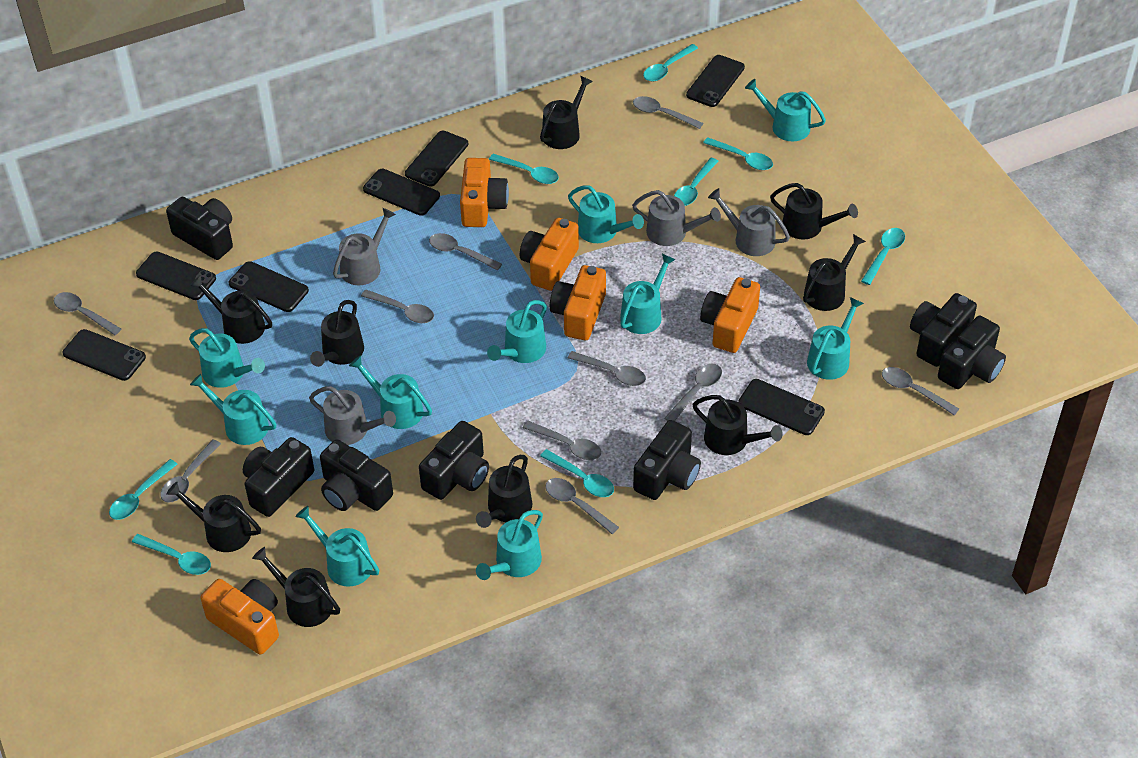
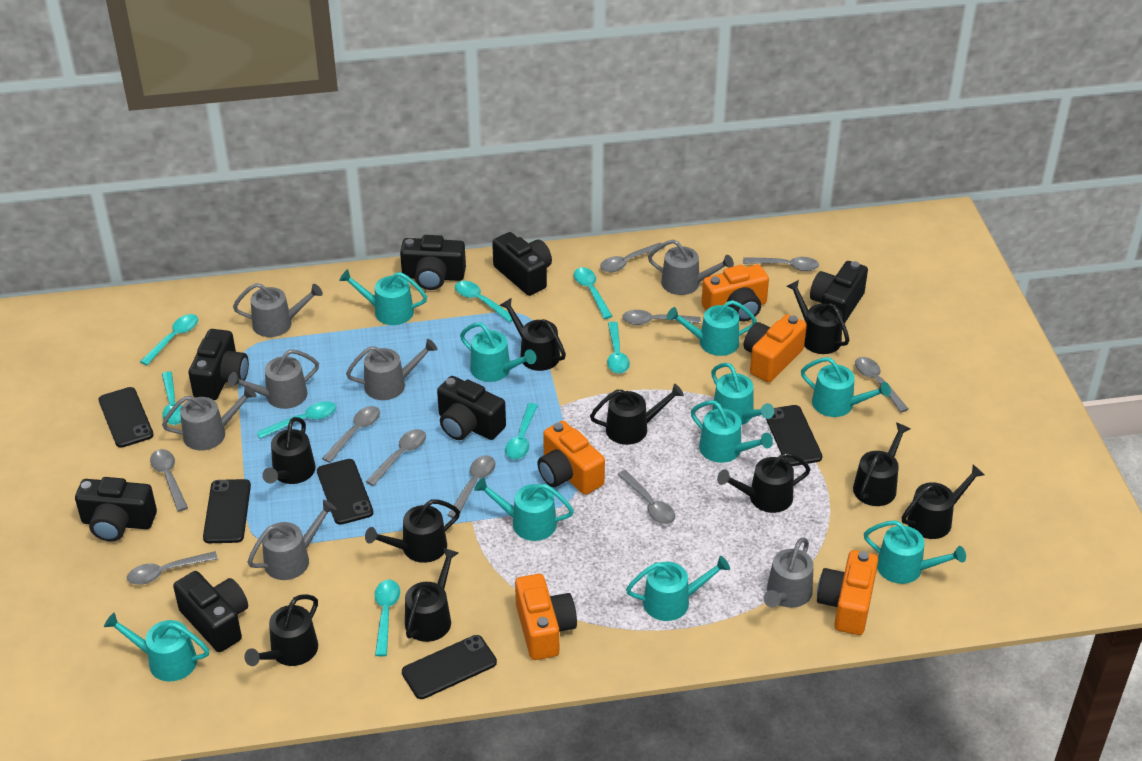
black phone: [63,329,146,381] [136,252,216,300] [229,261,309,312] [363,169,440,216] [405,131,468,187] [686,55,745,107] [738,379,825,435] = 7 -> [99,387,154,448] [203,479,251,543] [317,459,373,525] [402,635,497,699] [766,405,822,466] = 5
black watering can: [166,482,261,552] [190,275,272,344] [252,547,340,627] [310,300,364,367] [476,455,532,528] [540,76,593,149] [693,395,783,455] [770,183,858,240] [803,234,866,311] = 9 -> [244,594,318,666] [262,417,315,484] [365,499,460,563] [405,548,458,642] [499,298,566,371] [590,384,684,445] [717,452,811,513] [786,280,849,354] [853,423,910,506] [902,465,985,539] = 10
grey watering can: [309,386,396,445] [333,208,396,285] [632,190,721,246] [708,188,790,256] = 4 -> [162,385,256,450] [228,349,319,409] [233,283,323,337] [247,500,337,580] [346,339,437,400] [648,239,734,295] [764,538,814,608] = 7

